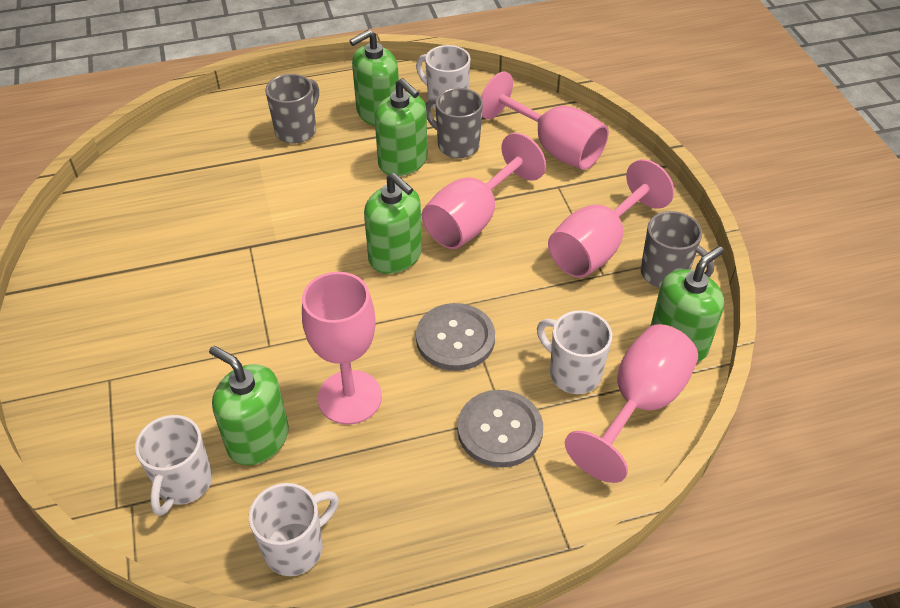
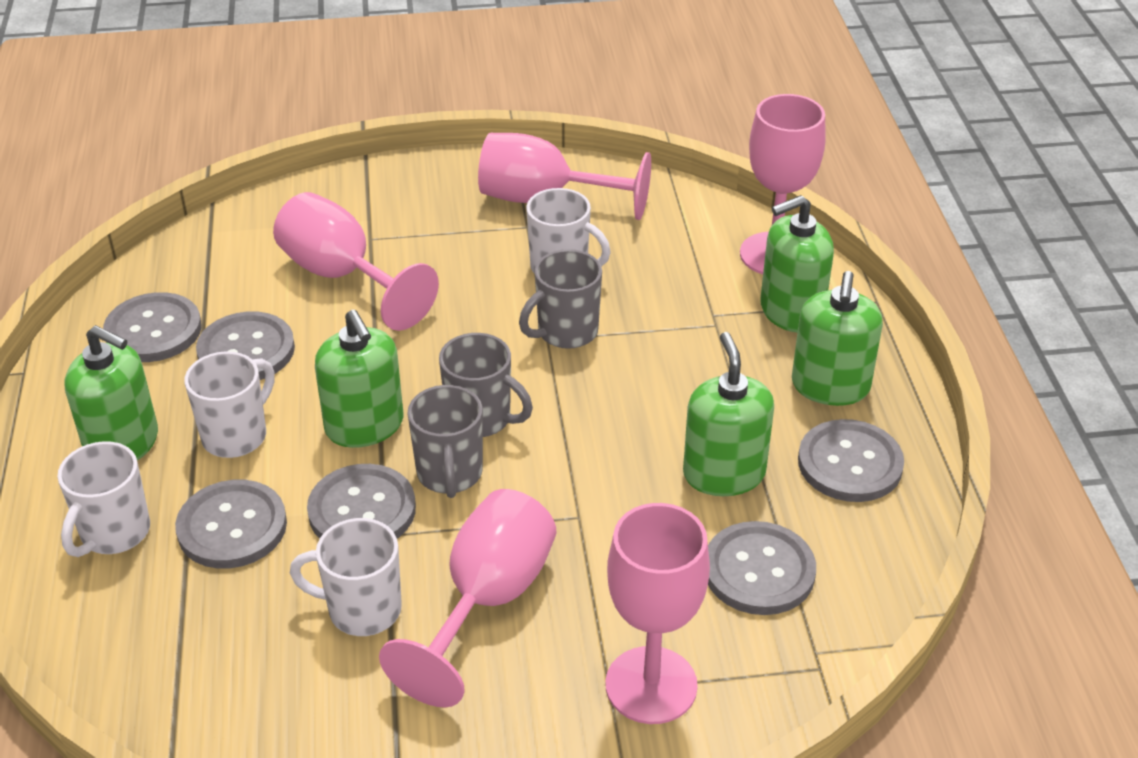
grey button: [416,303,495,371] [457,390,543,468] = 2 -> [103,292,202,362] [175,480,287,569] [196,311,295,380] [307,464,416,539] [708,521,816,615] [798,419,904,502] = 6

